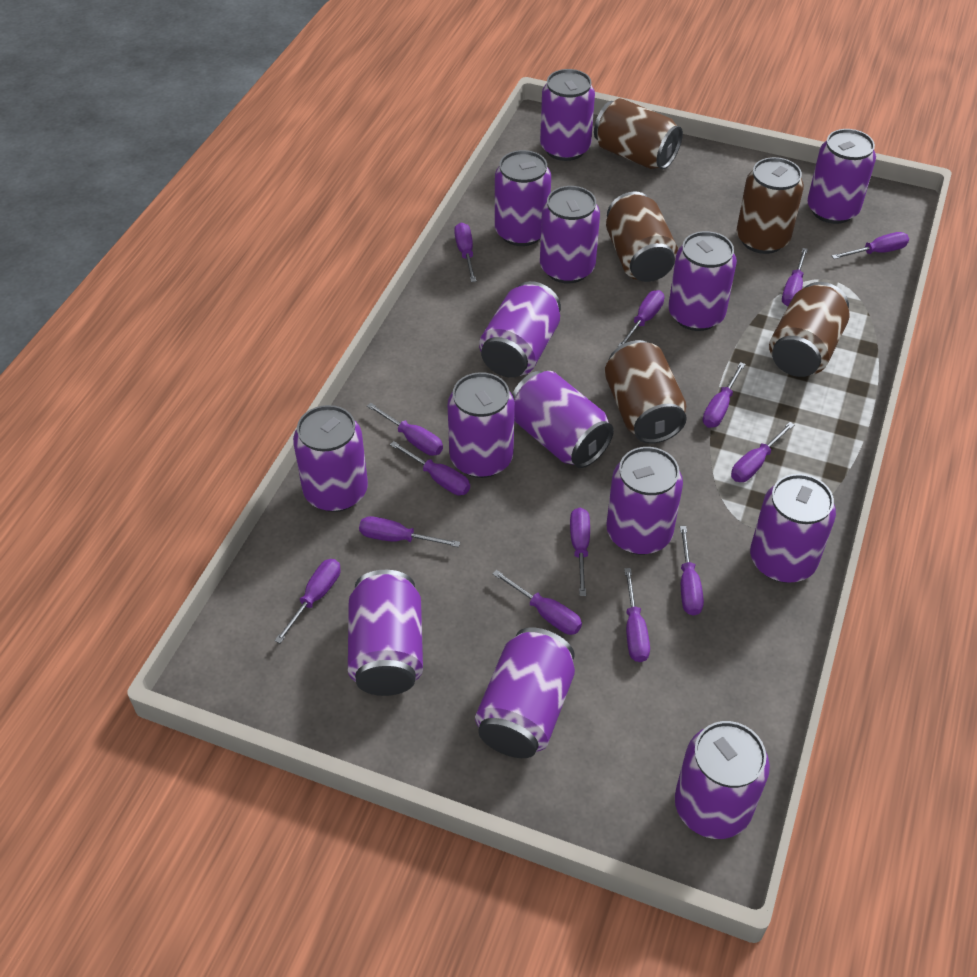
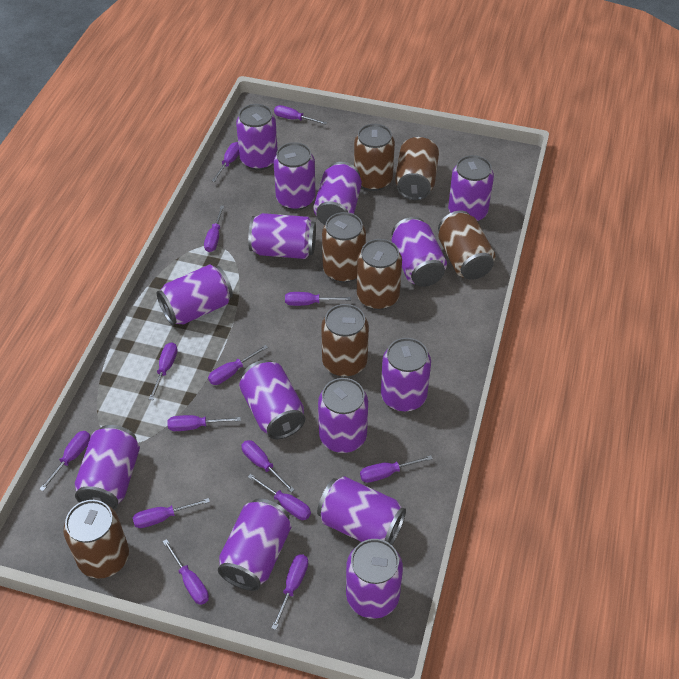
brown can: [594,98,683,169] [605,340,687,444] [606,192,678,282] [736,157,804,254] [769,282,849,377] = 5 -> [63,500,129,579] [321,304,369,377] [322,212,366,283] [354,124,395,191] [357,239,402,310] [395,136,439,200] [438,210,495,280] = 7

